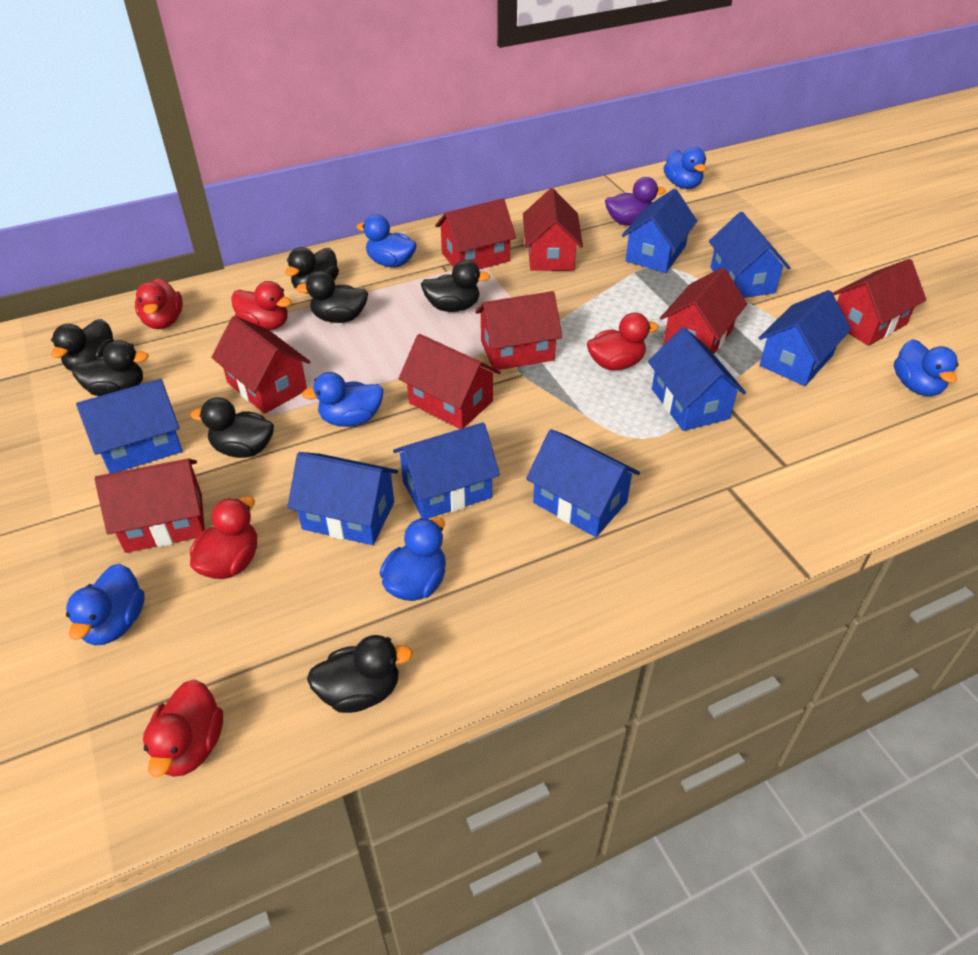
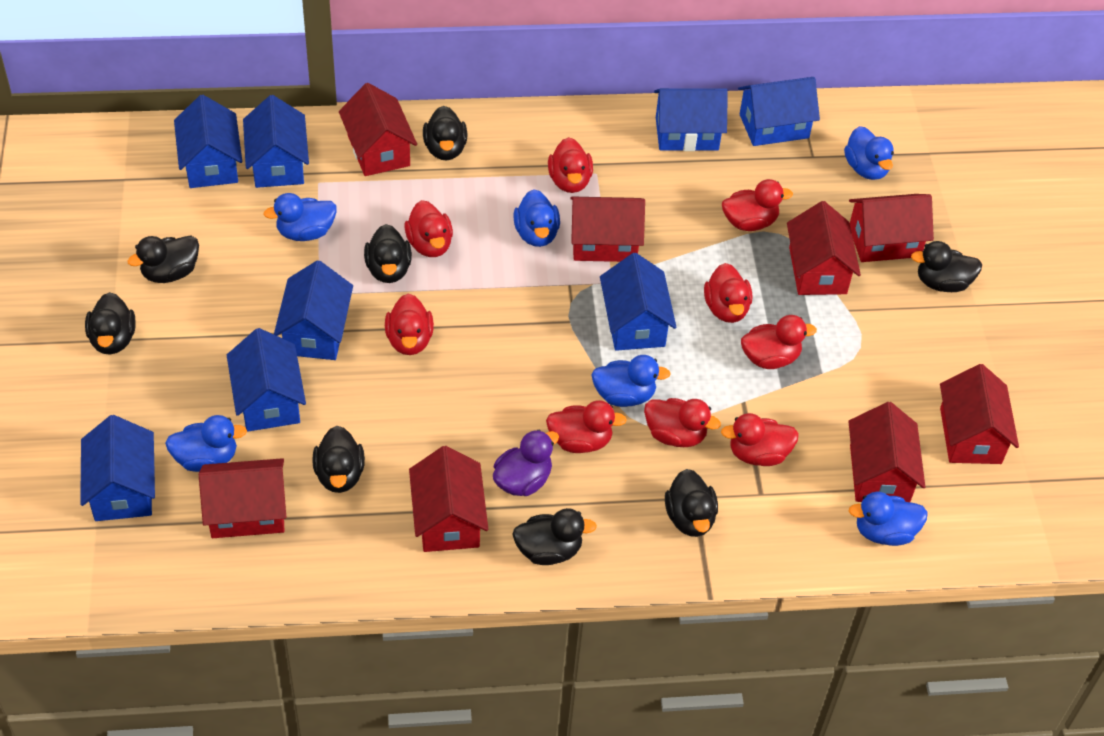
black duck: [51,319,115,371] [72,340,149,396] [190,397,274,458] [285,247,339,289] [296,271,368,323] [307,635,413,713] [421,260,490,312] = 7 -> [85,292,136,355] [128,235,199,283] [312,426,365,493] [364,224,412,283] [423,106,467,160] [512,508,597,565] [665,469,718,537] [911,241,982,292] = 8
red duck: [135,278,183,329] [143,680,223,777] [190,496,257,579] [231,281,292,330] [587,312,659,370] = 5 -> [385,293,434,355] [405,200,453,257] [546,400,627,453] [548,137,593,193] [644,398,721,447] [704,263,752,323] [721,413,799,466] [722,179,793,231] [741,315,817,369] = 9

